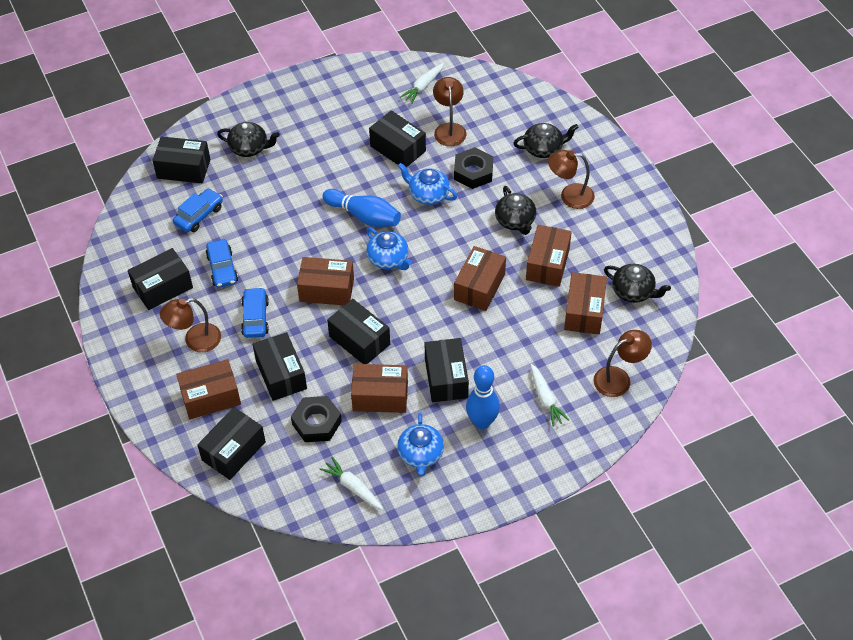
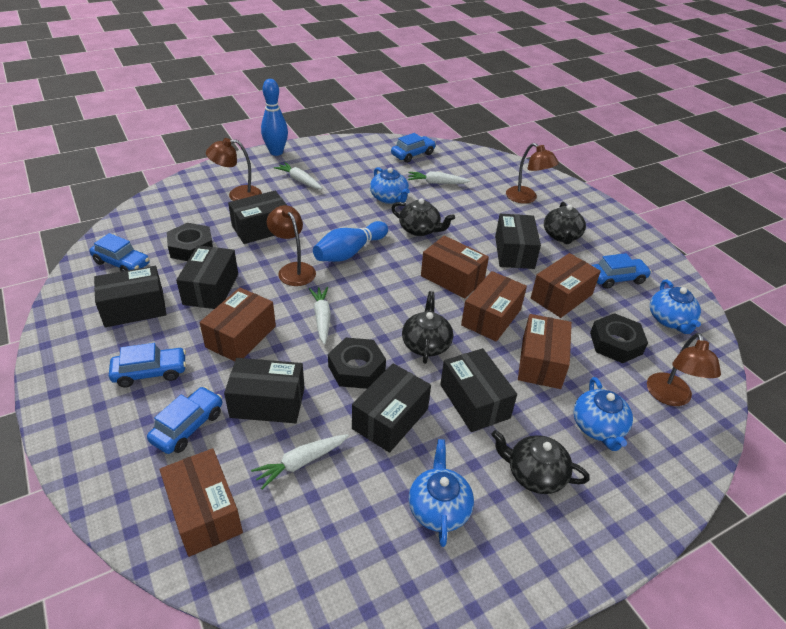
black nut: [291,396,342,442] [454,147,493,189] = 2 -> [167,223,213,261] [328,337,386,389] [590,313,648,363] = 3
blue car: [173,188,223,232] [206,239,238,288] [241,287,269,338] = 3 -> [90,233,150,272] [109,343,186,387] [147,387,222,454] [391,133,436,163] [592,253,652,289] = 5
blue teapot: [366,227,412,270] [397,413,444,476] [398,163,457,205] = 3 -> [370,167,410,204] [409,439,474,547] [573,377,633,451] [650,280,701,334] = 4
white carrot: [319,457,383,510] [400,63,444,104] [531,364,570,427] = 3 -> [251,434,349,489] [274,162,323,189] [309,287,331,344] [408,171,470,184] = 4

